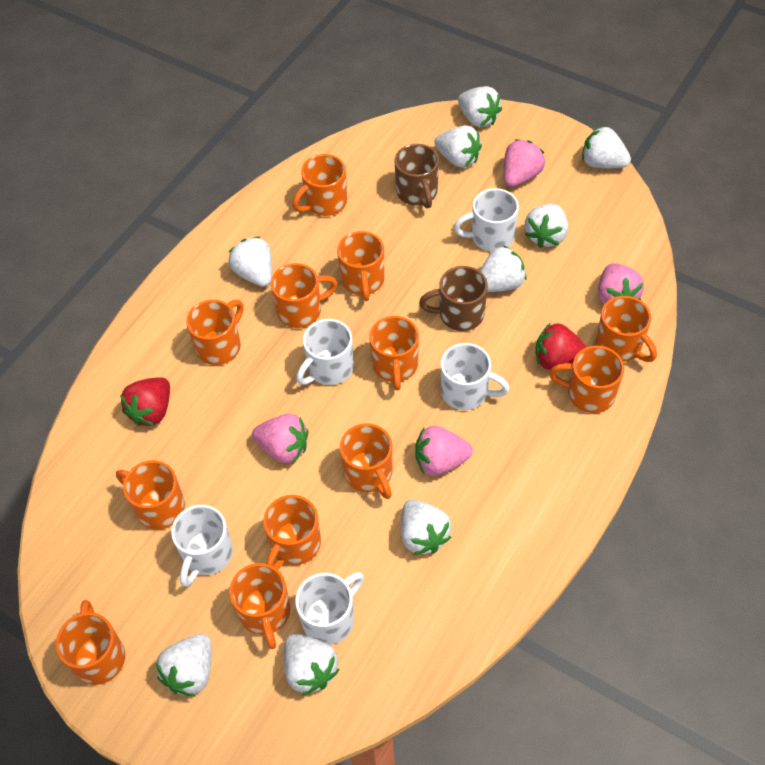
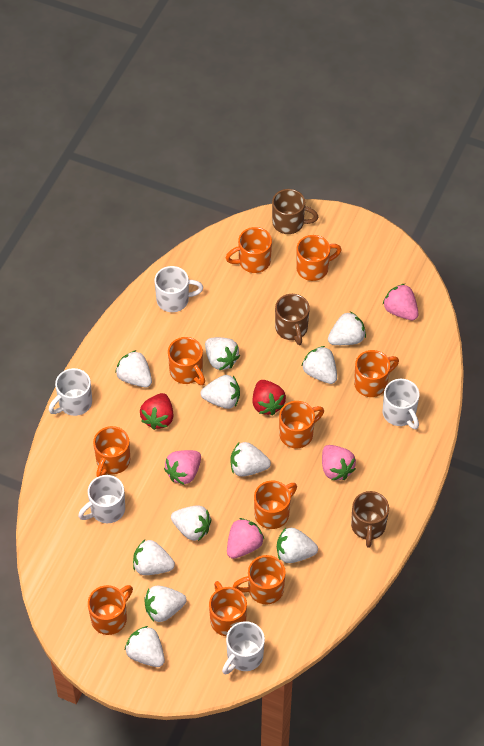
brown mug: [395,144,439,208] [419,266,488,331] = 2 -> [272,189,318,234] [275,294,310,345] [351,491,389,548] = 3
orange mug: [56,600,125,685] [116,460,185,530] [186,300,244,365] [229,563,290,649] [263,495,321,570] [271,263,338,328] [293,154,347,216] [337,231,384,301] [340,423,393,499] [369,316,419,391] [549,346,624,413] [596,296,657,362] = 12 -> [88,585,133,635] [93,426,130,477] [168,337,205,385] [209,581,247,636] [226,227,272,273] [233,555,286,605] [254,481,297,529] [279,401,324,448] [296,235,342,281] [354,350,399,397] = 10
white strawberry: [156,634,212,696] [228,236,272,287] [284,634,340,695] [401,500,451,555] [434,125,482,168] [458,86,502,127] [480,245,527,292] [525,204,568,248] [582,126,631,169] = 9 -> [115,350,152,387] [125,626,165,667] [133,540,175,575] [144,585,186,622] [171,505,212,541] [201,375,240,409] [205,337,240,370] [230,442,271,477] [277,528,318,563] [302,346,337,384] [328,311,366,345] = 11

